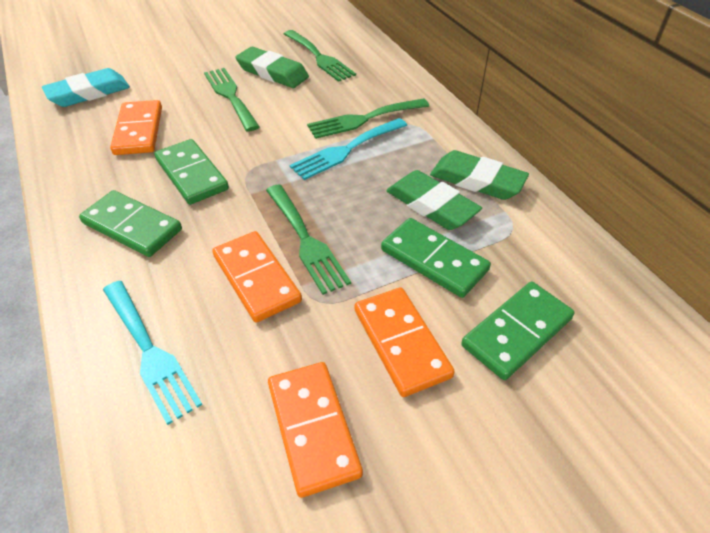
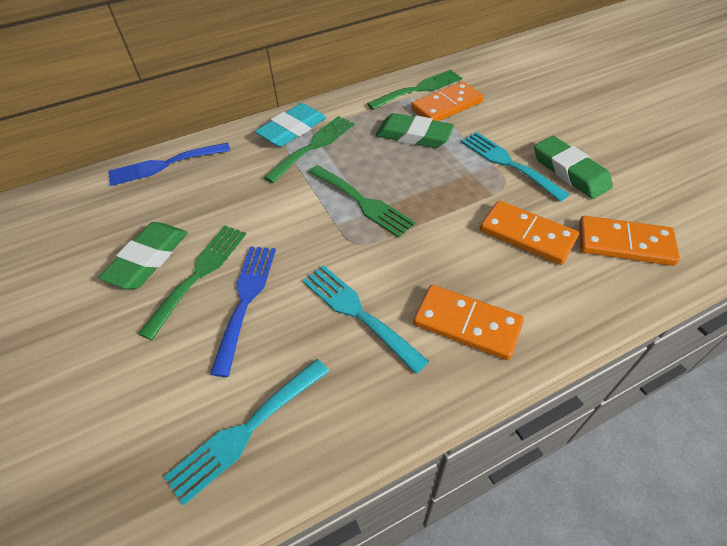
blue fork: none = 0 -> [109,143,230,186] [210,246,276,377] = 2
green domino: [79,190,182,257] [154,139,229,205] [381,218,491,298] [461,282,575,380] = 4 -> none = 0
turquoise fork: [103,281,202,425] [290,118,407,180] = 2 -> [164,359,329,506] [302,265,429,374] [461,132,570,202] = 3

